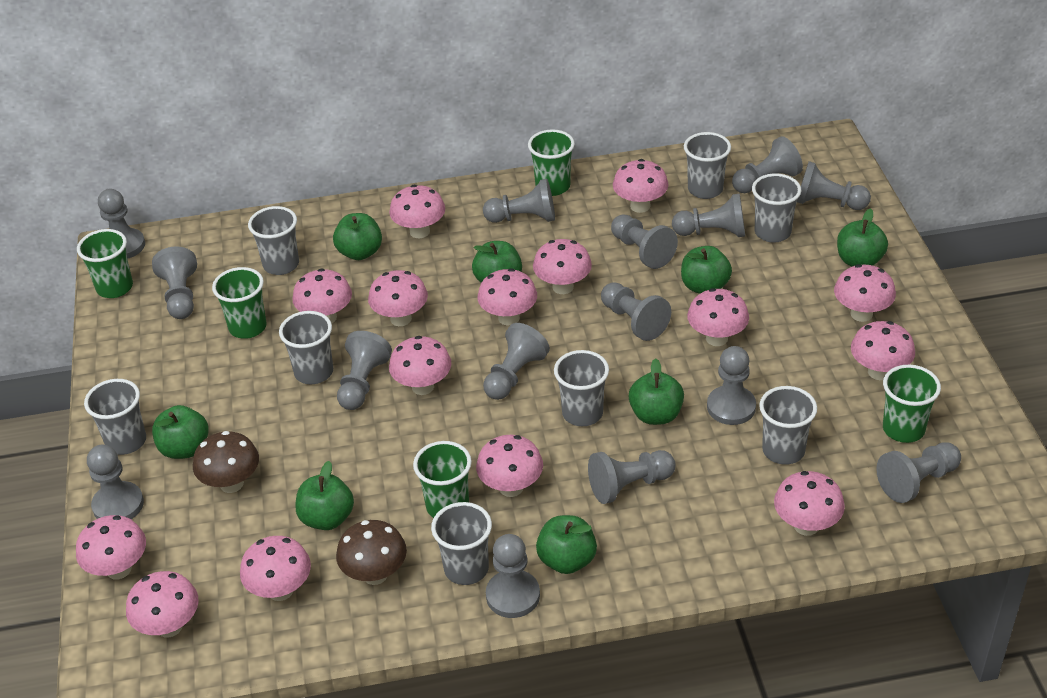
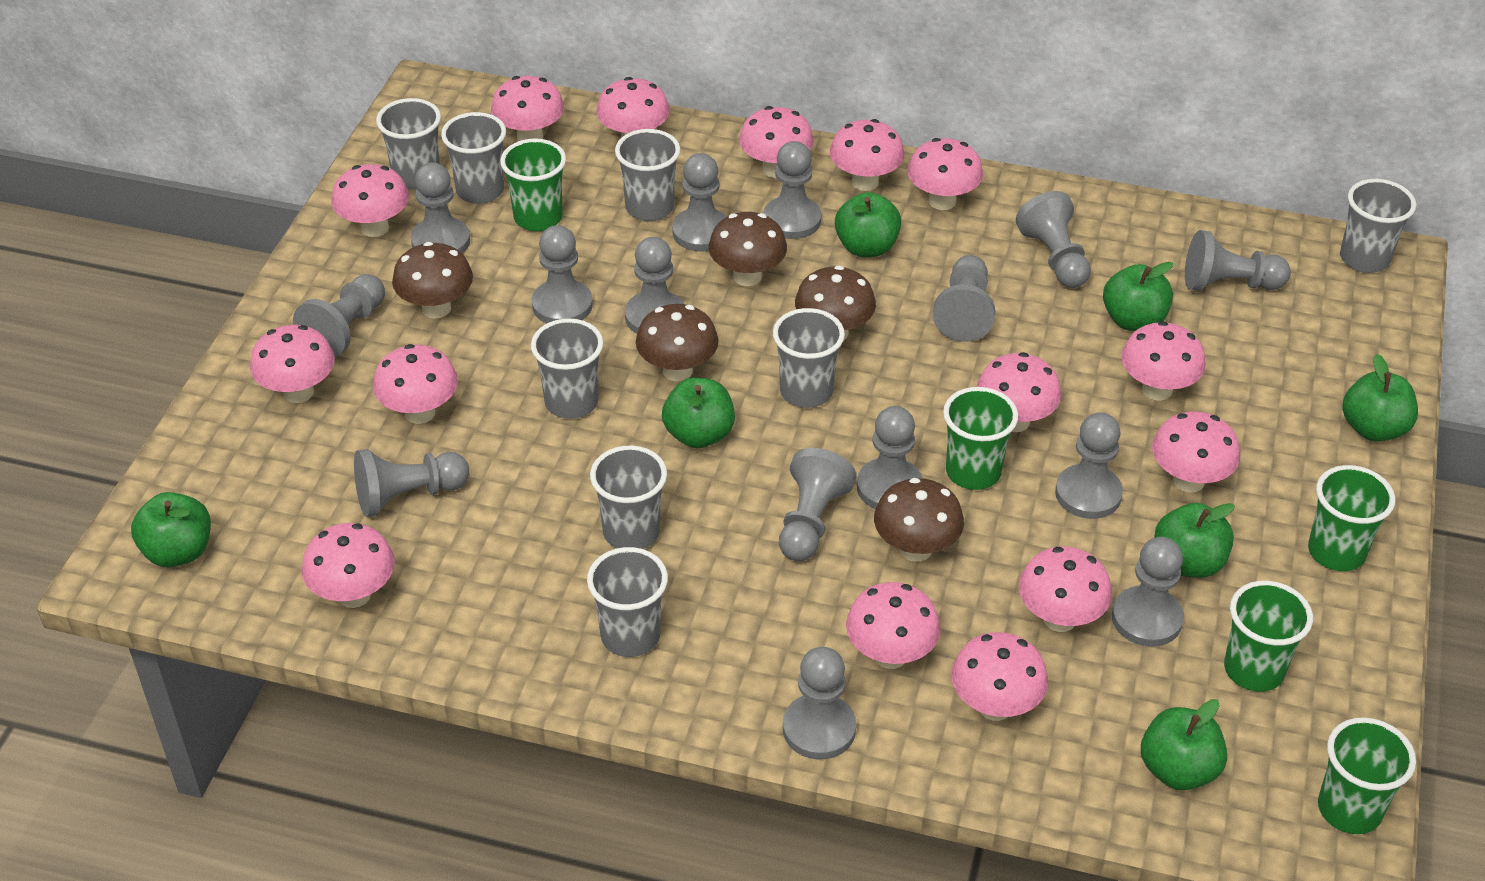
brown mushroom: [193,431,259,493] [336,520,407,585] = 2 -> [392,242,473,319] [636,304,719,381] [709,212,787,286] [795,266,876,340] [874,478,964,562] = 5
green apple: [152,405,209,459] [296,461,354,530] [333,213,382,260] [472,241,522,283] [536,515,597,574] [629,358,684,425] [681,246,732,294] [837,208,888,267] = 8 -> [131,492,211,567] [662,378,735,448] [835,192,901,257] [1103,262,1173,331] [1141,699,1227,790] [1154,503,1235,578] [1342,354,1418,441] = 7

